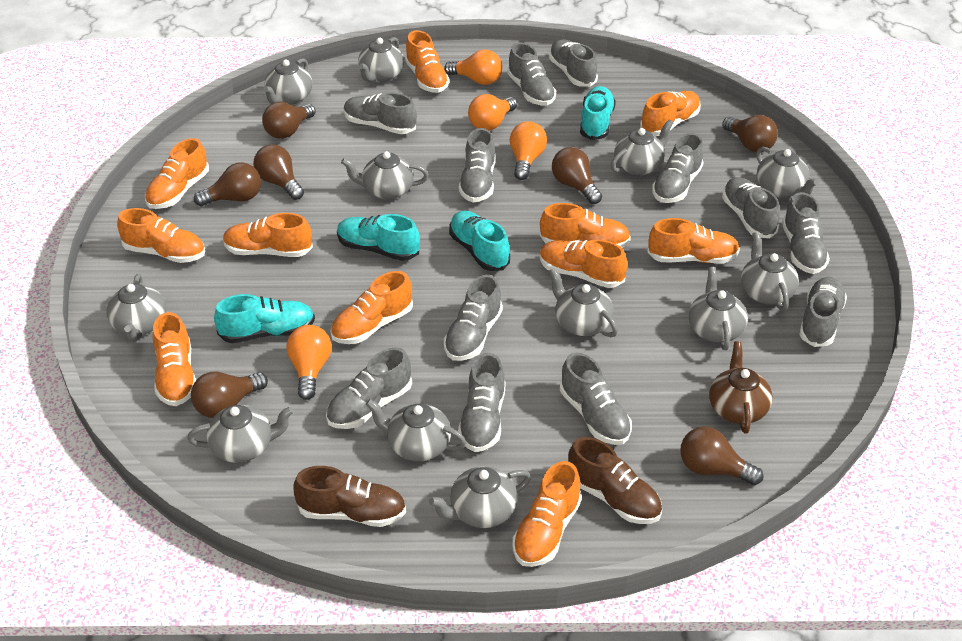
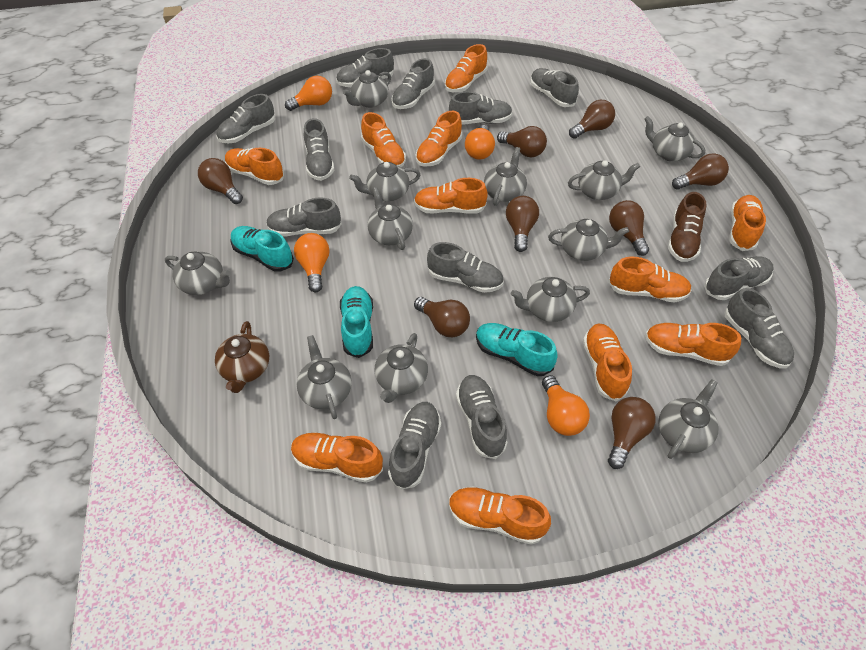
brown light bulb: [191,372,268,418] [194,162,261,206] [253,144,304,200] [262,102,315,139] [552,147,602,204] [680,426,764,485] [722,115,778,152] = 7 -> [198,158,243,204] [414,297,470,337] [497,126,547,157] [506,196,539,252] [569,100,615,139] [608,397,656,469] [609,200,649,256] [672,153,729,190] = 8
brown shoe: [293,466,406,527] [568,437,662,524] = 2 -> [668,192,706,262] = 1
turquoise shoe: [214,294,315,343] [337,214,420,261] [449,211,510,271] [580,86,616,140] = 4 -> [230,226,294,272] [340,286,373,358] [476,323,558,376] = 3

